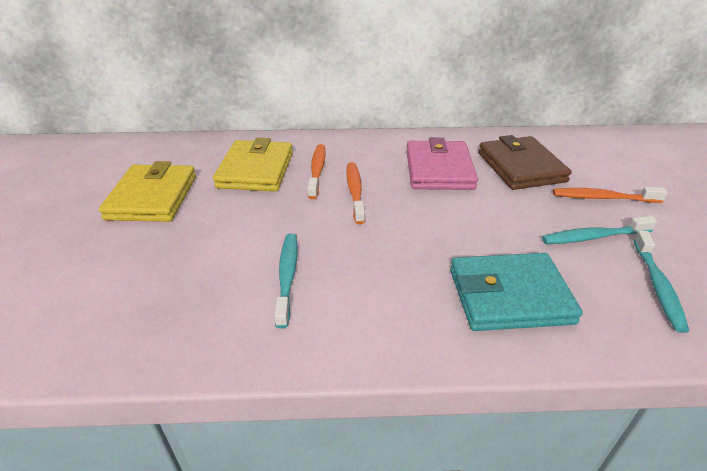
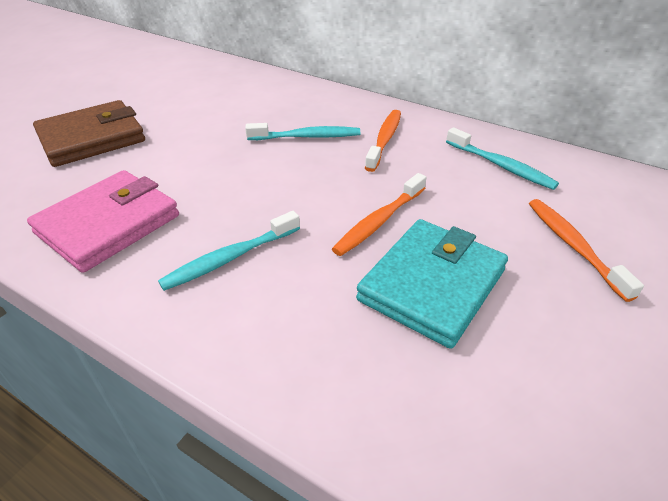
yellow wallet: [99,161,196,222] [213,138,293,191] = 2 -> none = 0

